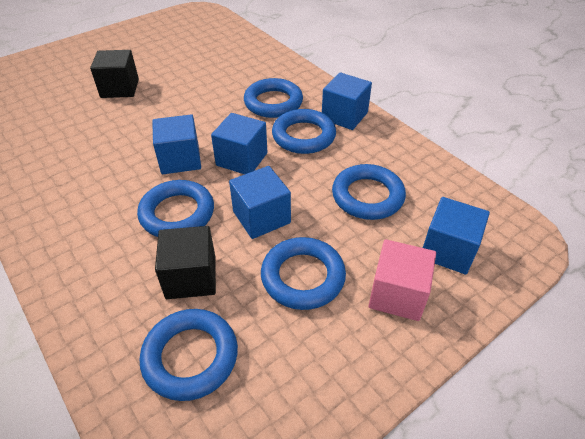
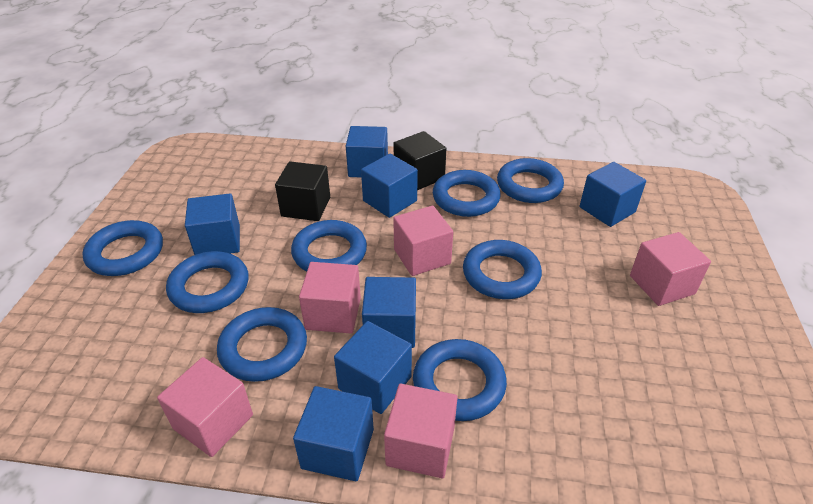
blue cube: [152,114,201,174] [211,113,267,174] [229,166,291,239] [322,72,372,130] [423,197,490,275] = 5 -> [185,193,240,255] [293,386,374,481] [334,321,412,414] [346,126,388,177] [361,154,418,218] [362,277,416,348] [579,162,646,227] = 7
blue ring: [137,180,214,237] [140,309,238,401] [244,78,303,118] [261,237,346,310] [272,109,336,154] [332,164,406,220] = 6 -> [82,220,163,276] [166,251,249,313] [217,307,307,382] [291,220,367,272] [413,339,507,421] [433,170,501,217] [463,240,542,299] [497,158,564,203] = 8
pink cube: [369,239,436,321] = 1 -> [157,357,253,457] [299,262,361,334] [384,384,458,478] [393,206,453,276] [630,232,711,306] = 5

